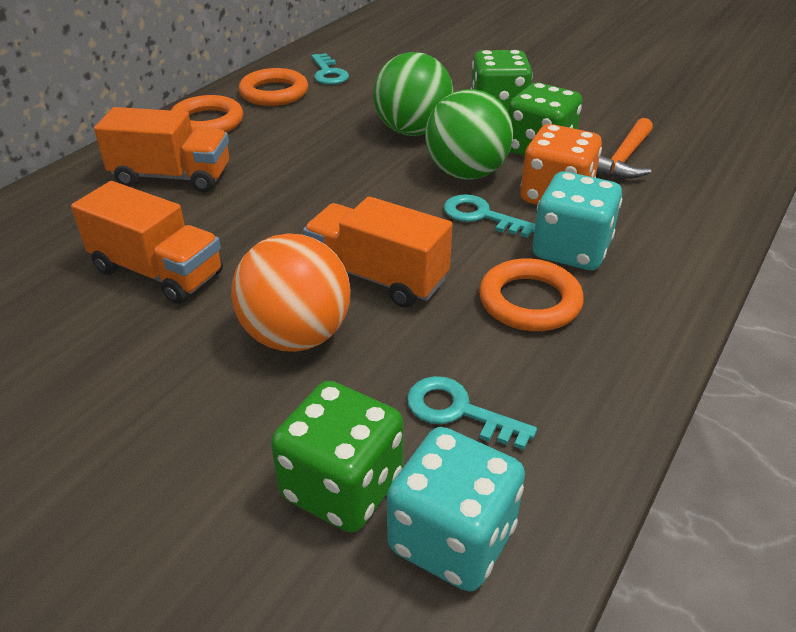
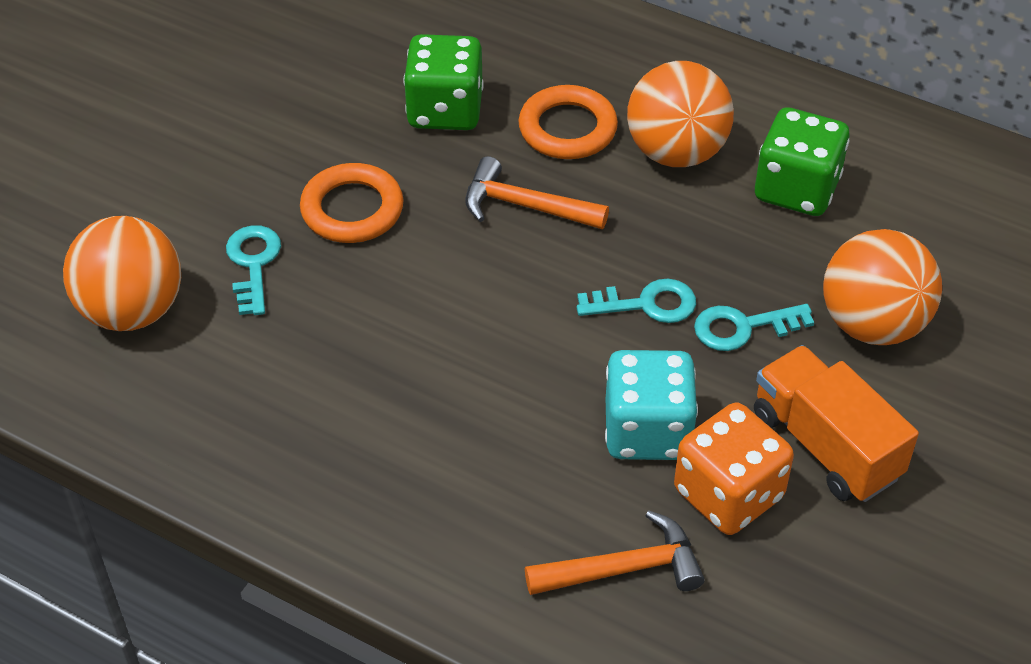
green ball: [373,52,454,136] [425,89,513,180] = 2 -> none = 0
green dice: [271,381,403,533] [471,50,533,111] [508,83,582,156] = 3 -> [404,34,484,130] [755,107,850,216] = 2
orange ball: [231,233,351,352] = 1 -> [63,216,181,331] [627,61,734,167] [823,229,942,345] = 3
orange hammer: [597,118,653,179] = 1 -> [465,156,609,229] [525,510,705,595] = 2
orange ring: [171,95,243,132] [239,68,308,106] [479,259,584,331] = 3 -> [300,163,404,243] [518,85,618,159] = 2
orange truck: [71,181,223,304] [94,107,229,192] [303,196,453,308] = 3 -> [754,345,919,502] = 1
turquoise dice: [387,427,525,592] [532,171,622,270] = 2 -> [605,350,698,460] = 1

